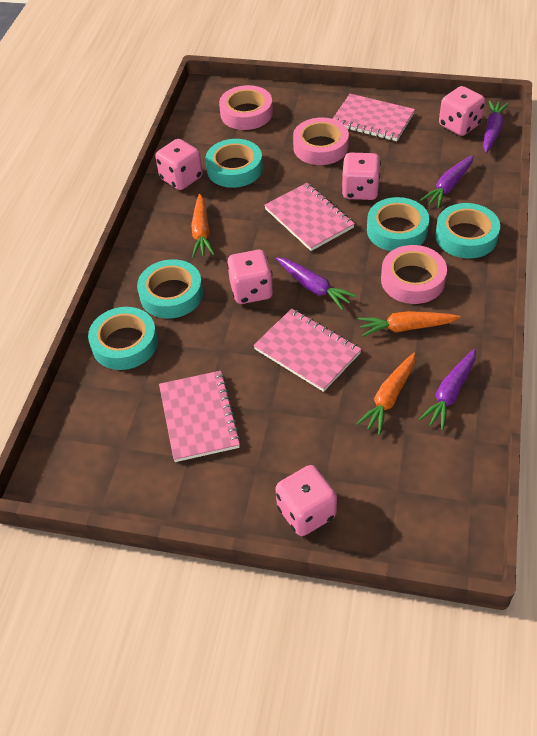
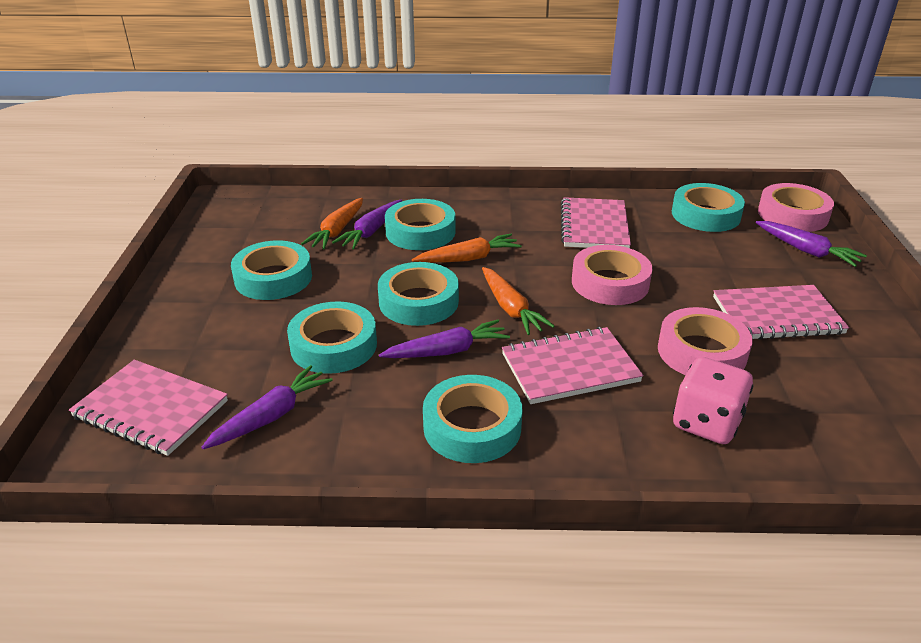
pink dice: [155,139,203,190] [227,250,273,304] [275,465,337,536] [341,153,381,200] [439,86,485,136] = 5 -> [673,357,753,444] = 1
turquoise tape: [88,307,158,370] [137,259,203,318] [205,139,263,188] [367,197,429,251] [435,203,500,258] = 5 -> [231,240,312,300] [287,301,377,374] [378,262,459,326] [385,199,455,250] [423,375,522,463] [672,183,745,232] = 6

